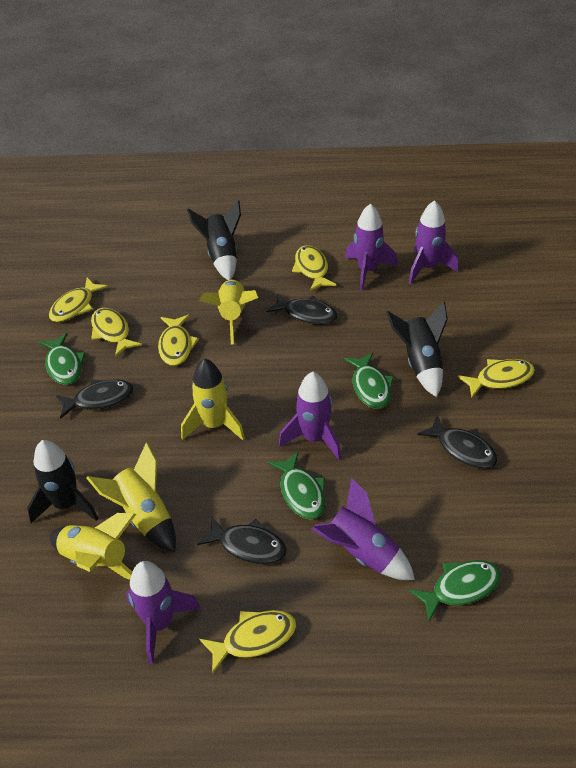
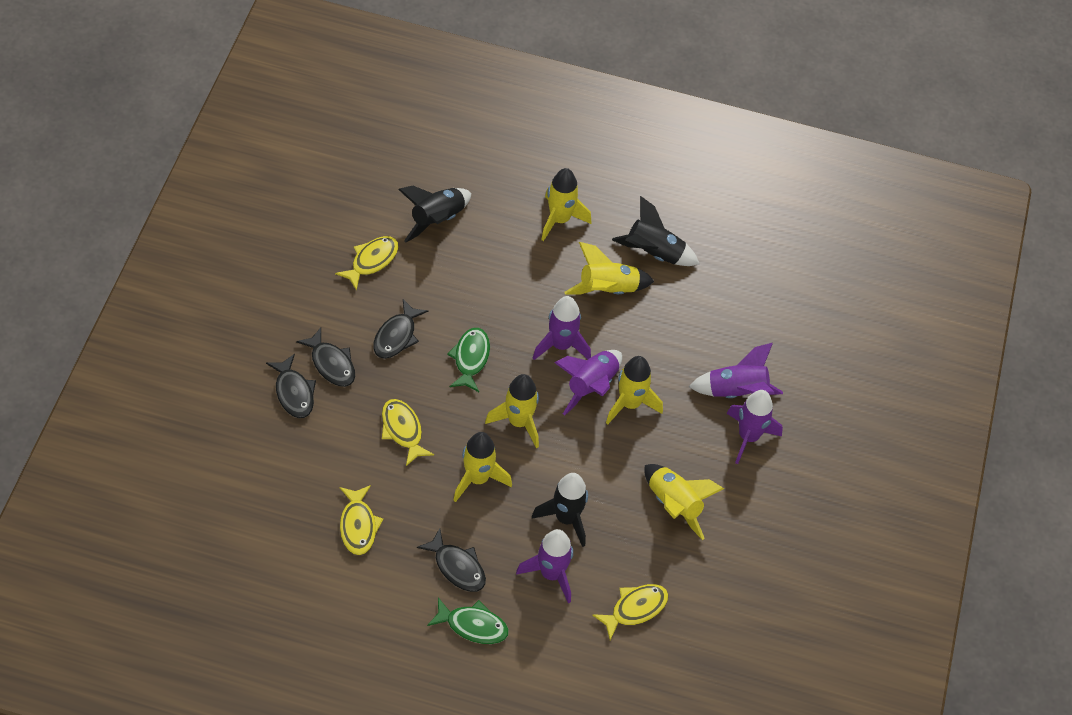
green fish: [39,333,86,385] [268,451,325,520] [344,352,394,409] [409,560,501,621] = 4 -> [427,597,509,644] [447,328,490,392] = 2
yellow fish: [49,278,108,322] [91,308,142,357] [158,315,199,366] [199,610,297,674] [292,245,337,291] [457,359,535,398] = 6 -> [335,236,399,291] [340,485,383,555] [382,399,434,466] [592,584,668,640] = 4
yellow rocket: [50,513,136,580] [86,442,176,552] [181,358,245,440] [199,280,259,345] = 4 -> [454,432,512,502] [485,374,539,448] [541,168,591,241] [564,242,654,294] [606,356,663,424] [644,464,724,540] = 6

